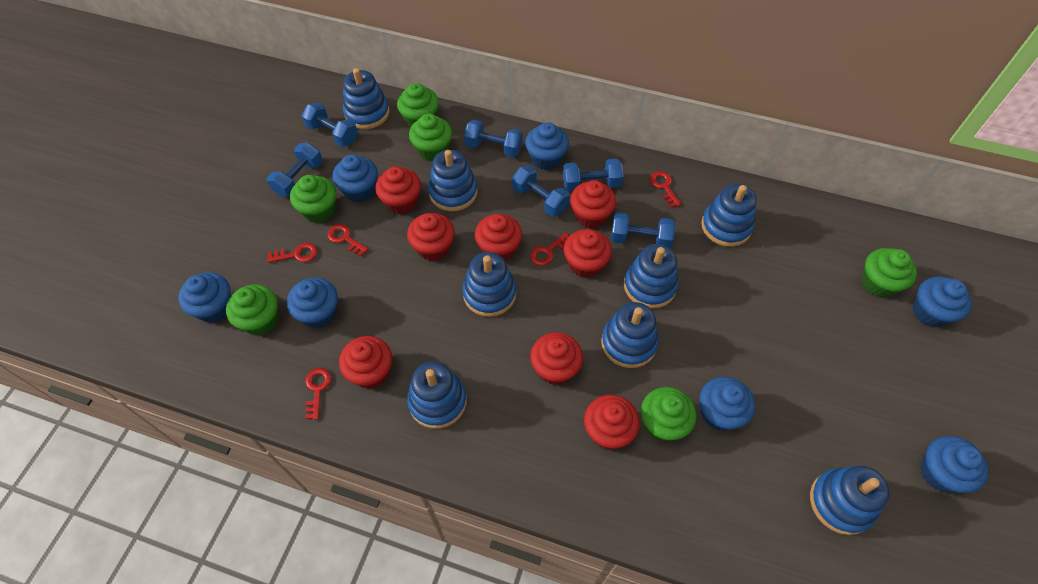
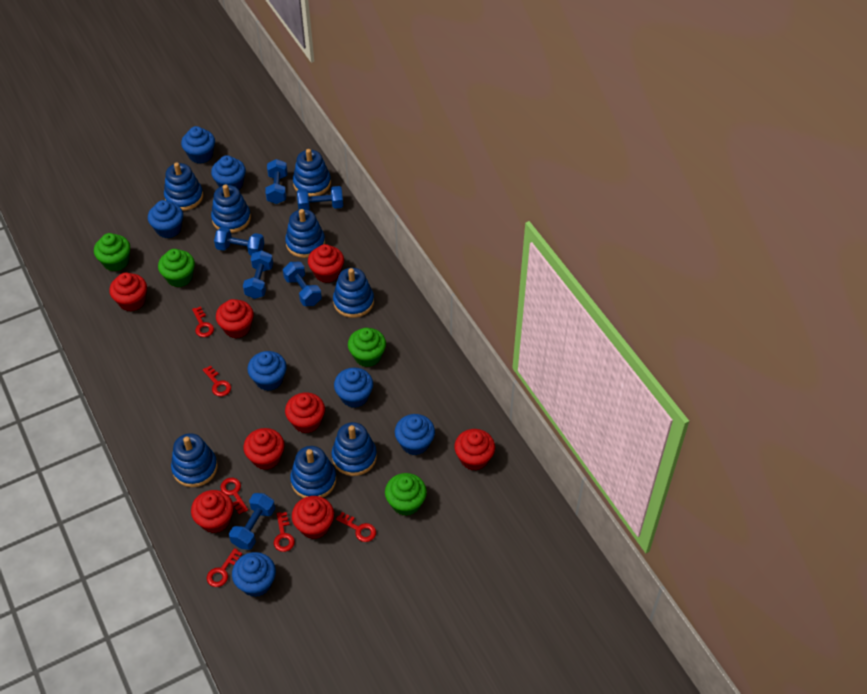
green cupcake: [226,284,278,335] [290,175,336,223] [397,83,439,127] [409,113,452,161] [641,387,696,442] [862,248,917,298] = 6 -> [94,233,130,272] [158,249,195,287] [348,328,386,367] [385,473,427,516] = 4
red key: [267,243,317,263] [305,368,331,420] [327,224,369,256] [530,232,569,266] [650,171,681,208] = 5 -> [192,306,214,337] [203,365,231,397] [207,548,242,587] [220,478,248,514] [274,512,295,552] [336,512,376,542] = 6

